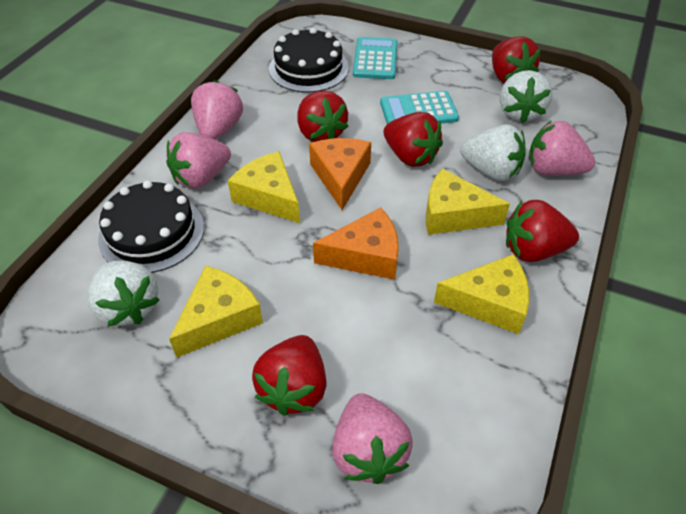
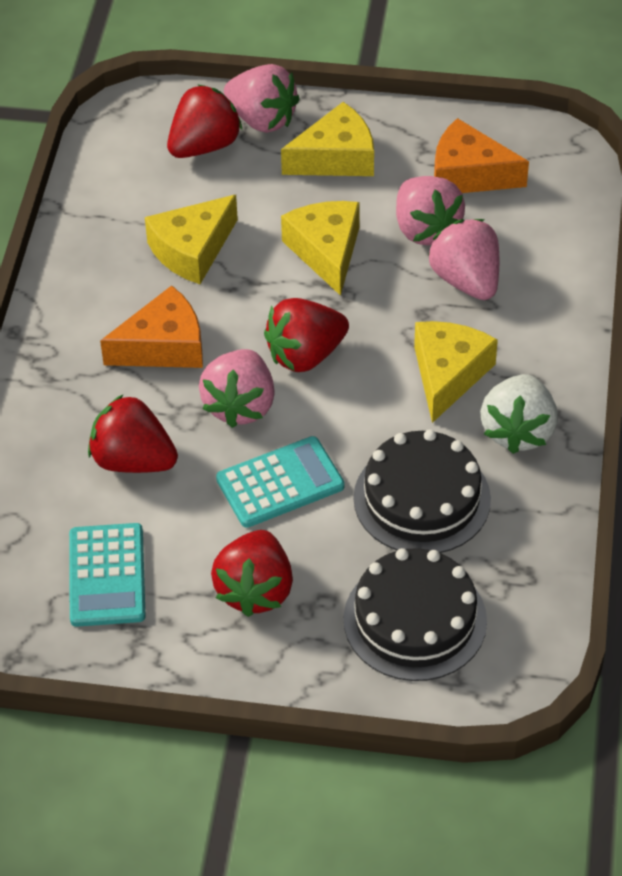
red strawberry: [252,335,326,416] [297,91,349,142] [384,112,443,167] [492,36,541,83] [506,200,579,262] = 5 -> [88,394,178,473] [167,84,242,158] [211,530,293,617] [264,298,349,372] = 4
white strawberry: [88,261,160,327] [460,124,526,181] [500,70,553,123] = 3 -> [480,374,558,454] = 1

